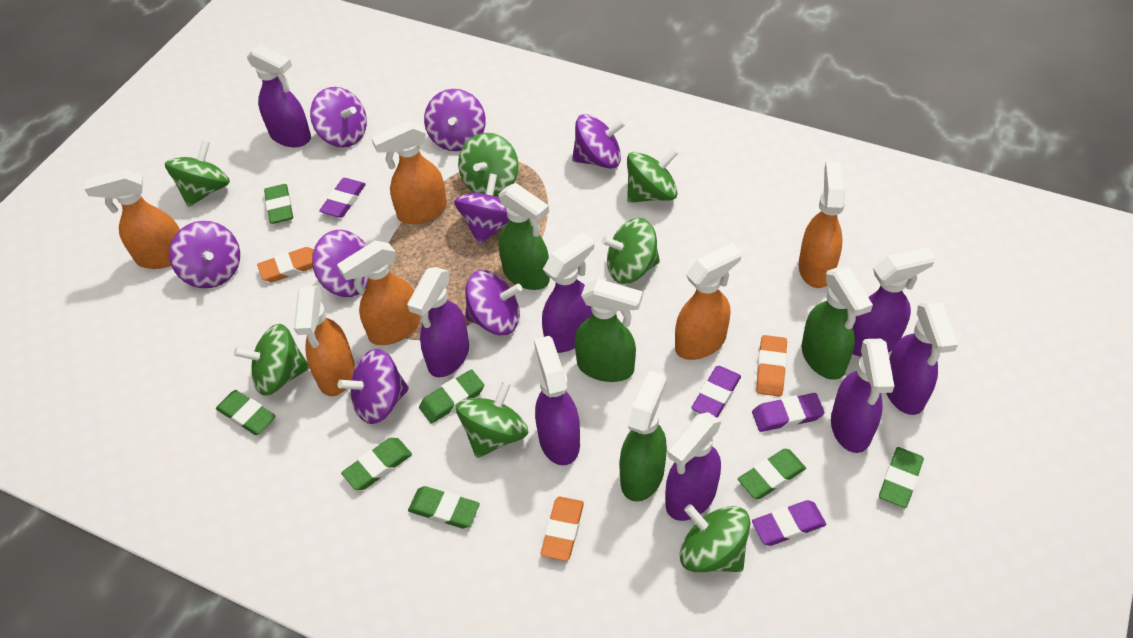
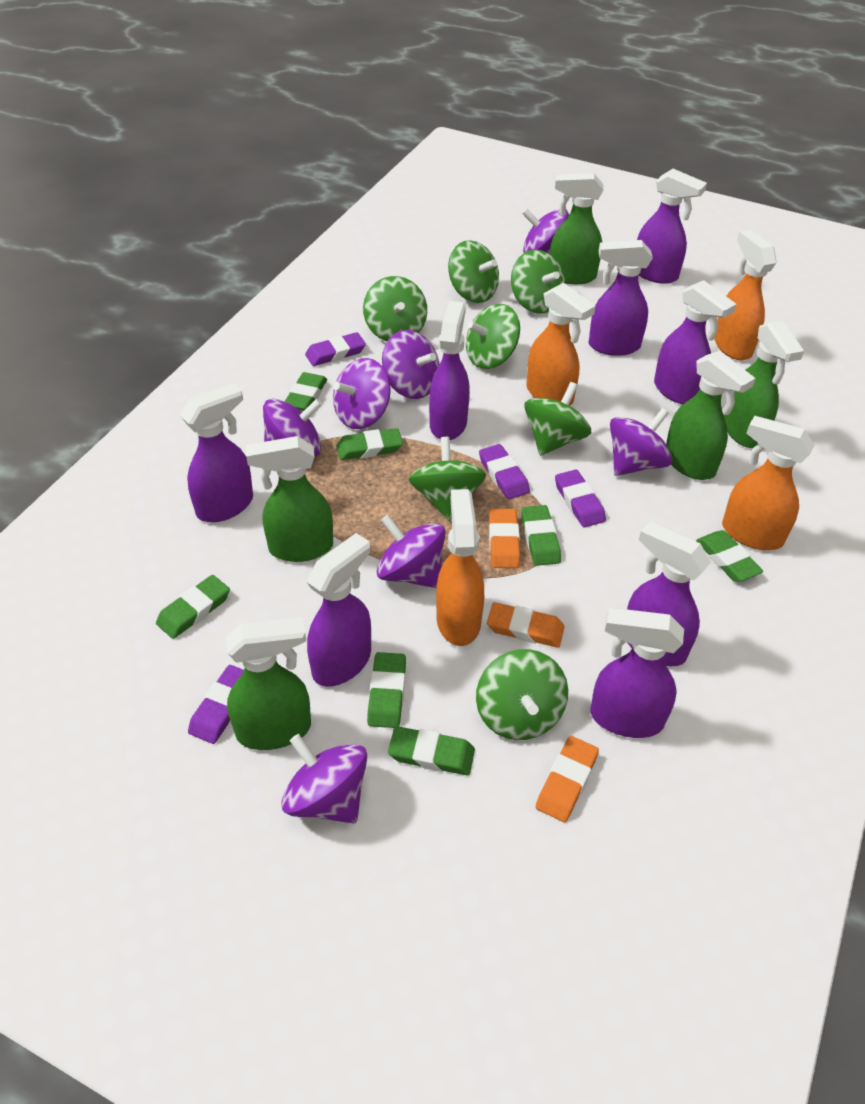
green spray bottle: [498,183,550,290] [575,279,643,382] [619,370,667,502] [802,266,873,380] = 4 -> [225,617,311,750] [246,436,333,562] [550,173,603,284] [666,351,755,480] [724,320,804,448] = 5
orange spray bottle: [84,169,180,269] [294,286,355,396] [337,241,420,345] [371,121,447,224] [675,243,742,360] [798,162,846,288] = 6 -> [436,489,484,646] [527,283,596,406] [714,230,777,360] [722,416,815,550] = 4
purple spinning top: [169,221,240,288] [310,87,367,148] [312,230,368,297] [338,349,409,424] [424,89,486,151] [454,173,509,244] [465,270,522,335] [572,114,626,168] = 8 -> [263,399,322,456] [281,734,367,824] [333,358,391,429] [377,515,446,588] [382,330,439,399] [522,208,569,254] [610,408,672,476] = 7

